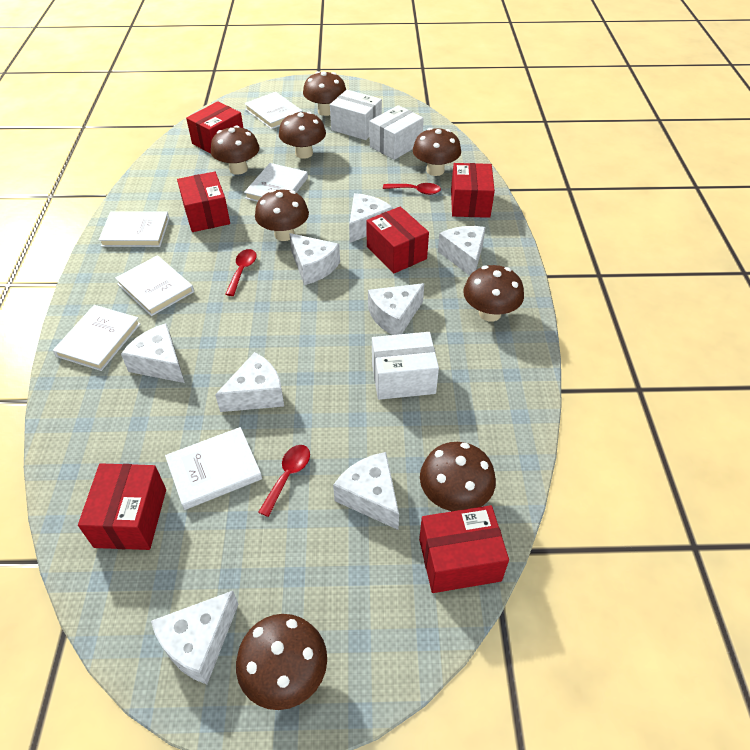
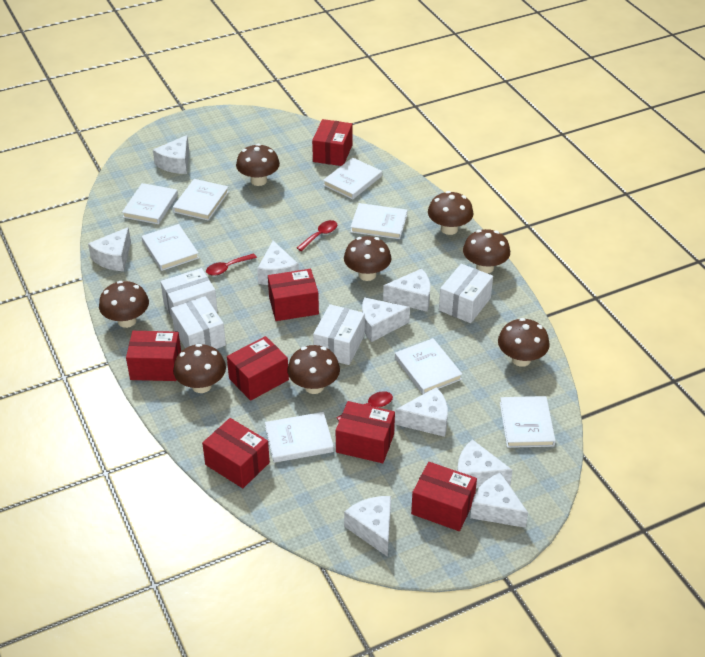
red box: [78,463,166,550] [177,172,230,232] [186,101,243,154] [366,206,429,273] [419,505,509,593] [451,163,495,218] = 6 -> [126,331,181,381] [202,418,270,488] [227,336,289,401] [268,269,319,321] [312,119,353,166] [336,401,395,463] [411,462,477,531] = 7
white book: [53,305,141,371] [98,211,170,247] [115,255,194,316] [165,427,262,510] [244,92,303,129] [244,163,308,202] = 6 -> [122,183,178,224] [142,224,199,271] [173,179,229,221] [265,412,334,463] [323,157,382,199] [351,203,407,239] [395,338,462,394] [500,396,556,448] = 8
white box: [330,90,382,140] [369,105,424,160] [372,332,439,400] = 3 -> [160,268,218,317] [171,296,226,349] [313,304,365,365] [439,264,493,323] = 4
white cheese: [121,323,185,383] [151,591,238,685] [215,352,284,412] [289,233,340,285] [333,452,399,530] [349,193,393,243] [368,283,424,335] [438,226,486,276] = 8 -> [88,227,131,271] [153,135,189,174] [257,241,299,285] [344,496,391,557] [362,297,410,342] [383,269,430,312] [395,387,448,437] [457,439,513,488] [470,472,528,528] = 9

